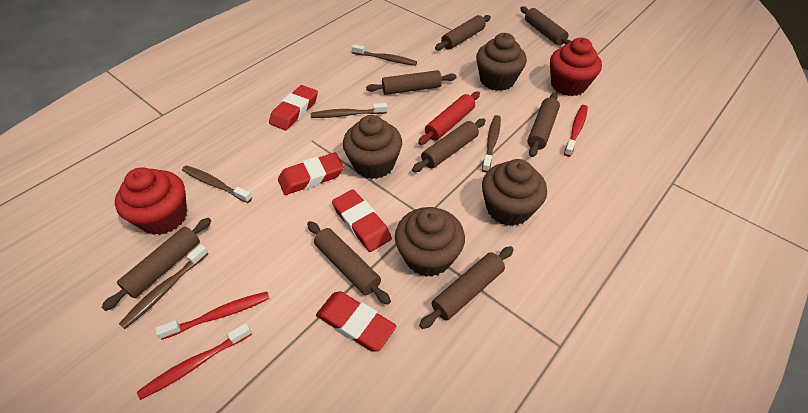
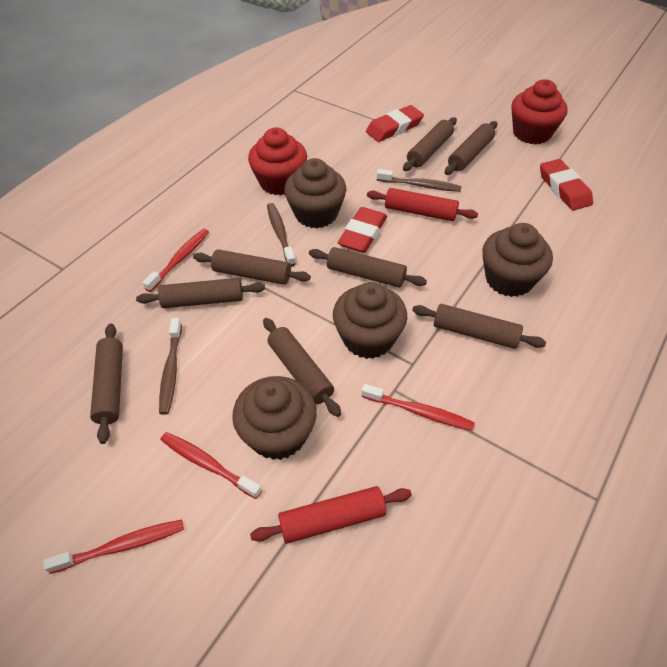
brown toothbrush: [119,244,209,329] [182,165,252,203] [311,103,387,118] [352,44,417,66] [482,115,501,173] = 5 -> [159,318,182,415] [267,203,296,267] [377,169,462,192] = 3
red eraser: [269,85,318,130] [278,152,344,195] [316,291,397,352] [332,190,392,252] = 4 -> [338,207,387,253] [366,105,424,142] [540,159,593,210] = 3
red rolling pin: [418,92,480,145] = 1 -> [250,486,412,544] [367,188,478,221] = 2
red toothbrush: [137,323,252,400] [155,292,270,340] [564,105,588,157] = 3 -> [43,520,184,574] [142,229,209,292] [160,432,262,499] [361,384,475,431] = 4

